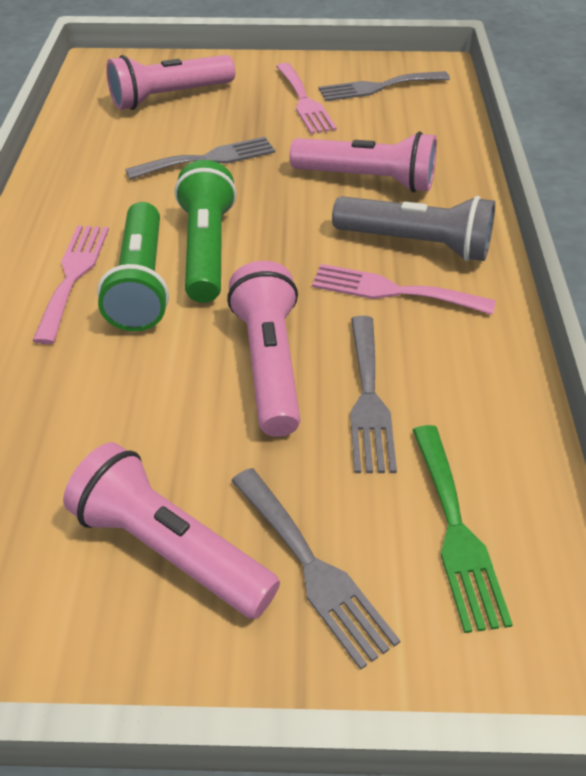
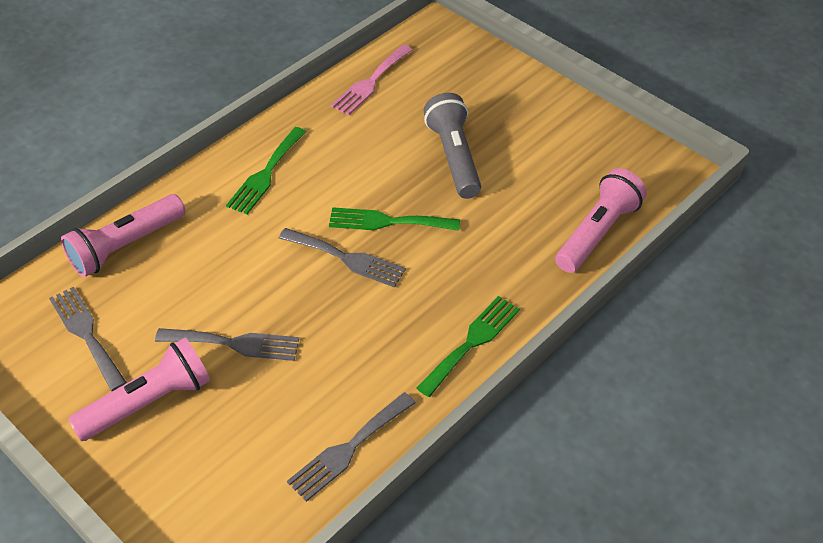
green flashlight: [97,202,169,332] [175,160,236,303] = 2 -> none = 0
green fork: [413,425,513,633] = 1 -> [226,127,306,214] [329,207,460,231] [417,296,520,397] = 3
pink flashlight: [63,442,280,619] [106,55,235,110] [227,261,300,437] [289,131,437,192] = 4 -> [61,194,185,277] [68,338,211,441] [555,168,647,273] = 3
pink fork: [33,225,109,344] [276,63,337,134] [312,264,496,315] = 3 -> [331,44,413,115] = 1

